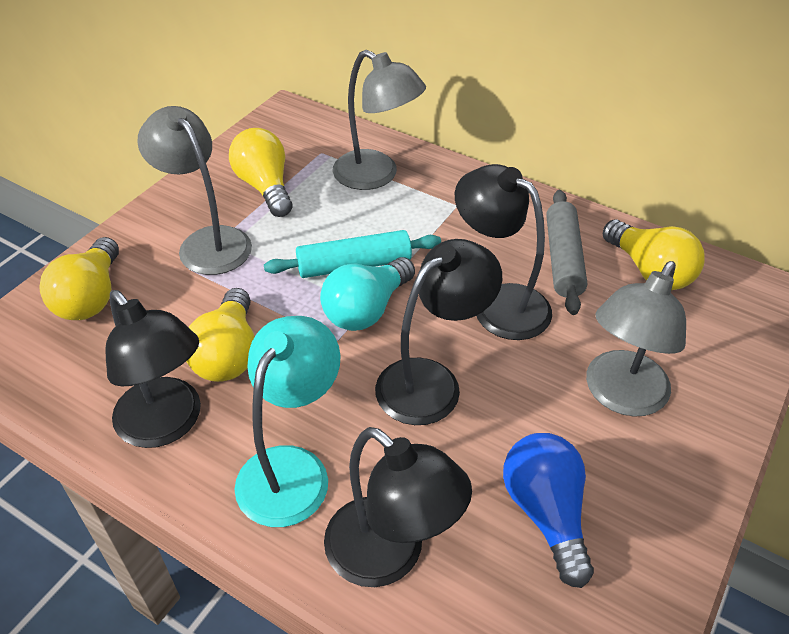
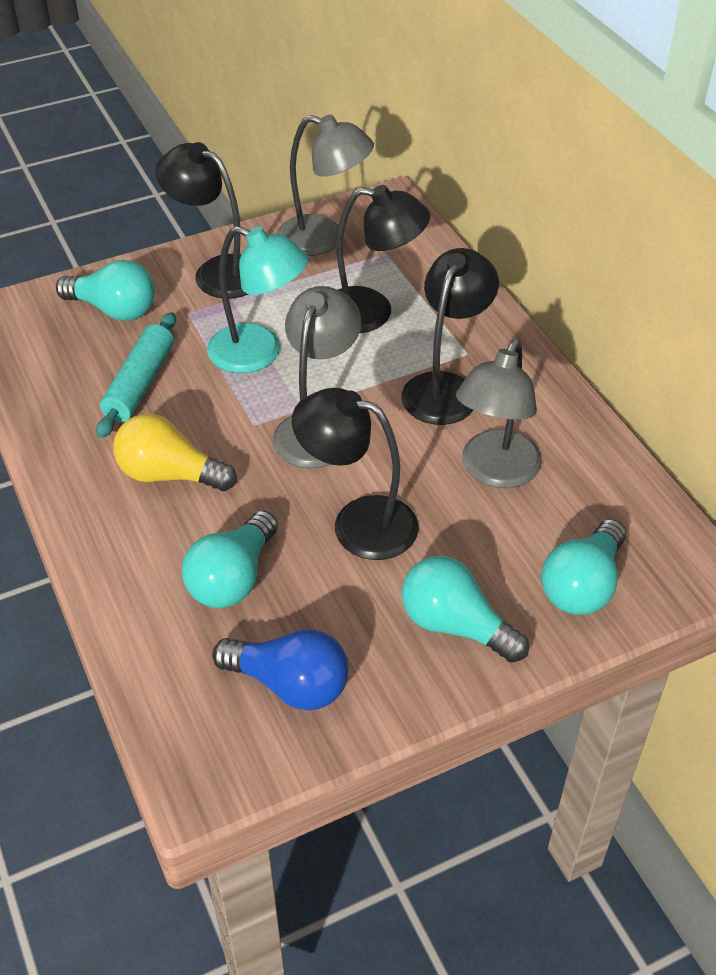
grey rolling pin: [546,190,587,315] = 1 -> none = 0
turquoise light bulb: [320,257,415,331] = 1 -> [56,260,155,321] [182,510,278,608] [402,556,529,663] [541,519,626,615] = 4
yellow light bulb: [39,237,119,320] [186,288,254,382] [229,128,293,217] [603,219,705,290] = 4 -> [113,414,237,491] = 1

